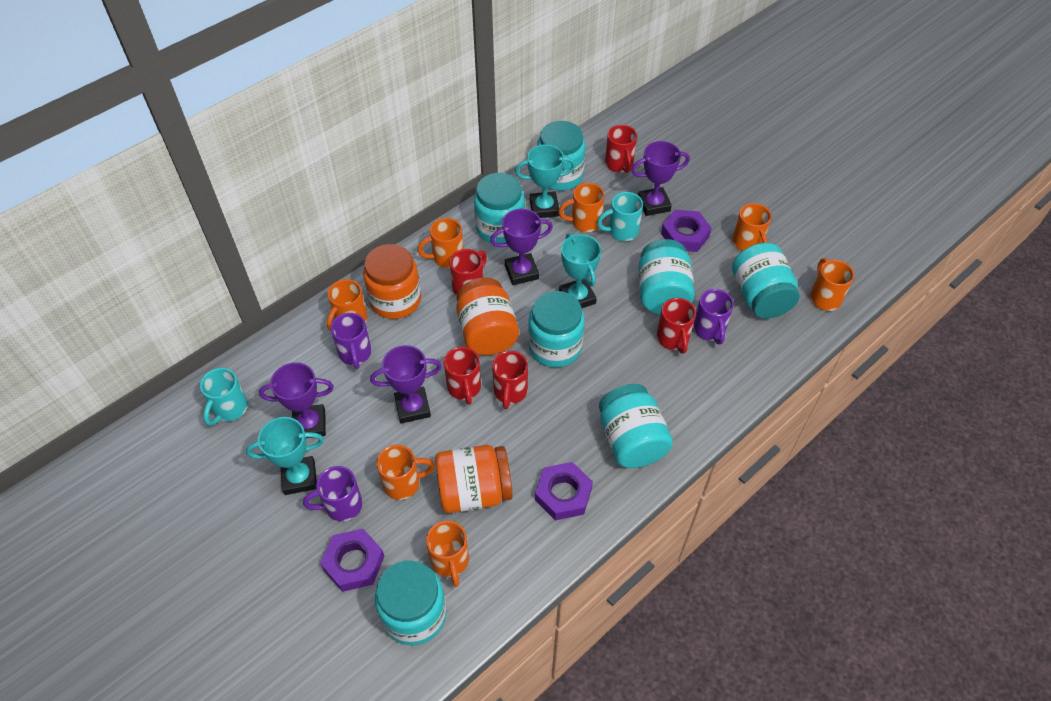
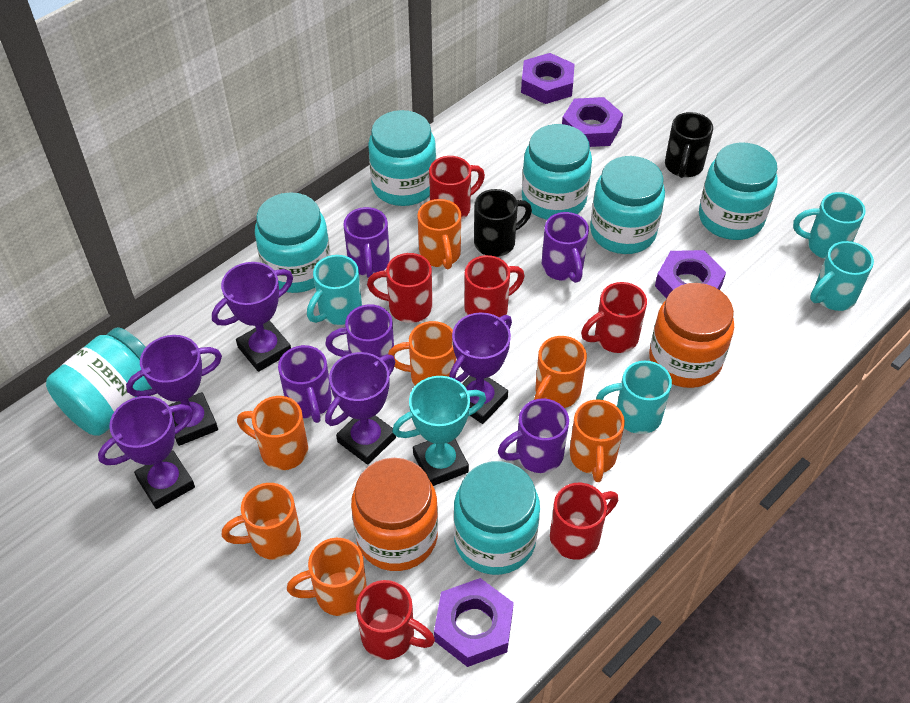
black mug: none = 0 -> [474,189,532,257] [665,112,713,178] = 2
orange jar: [363,244,421,319] [435,445,513,513] [456,278,519,355] = 3 -> [351,458,438,571] [649,283,734,388] = 2
purple mug: [303,466,363,521] [331,313,372,369] [693,289,734,344] = 3 -> [278,345,332,423] [325,304,394,367] [343,207,390,278] [498,398,569,473] [542,212,589,283] = 5
purple nut: [320,529,384,592] [535,462,593,521] [661,210,711,252] = 3 -> [434,578,514,667] [521,53,575,104] [562,97,623,147] [655,250,726,299] = 4
purple trophy: [259,362,334,438] [370,345,442,424] [490,209,553,285] [631,141,690,216] = 4 -> [98,396,195,509] [126,335,222,446] [212,262,293,372] [325,352,396,465] [449,312,512,424] = 5
red mug: [444,347,481,405] [449,249,487,296] [492,351,528,409] [605,125,637,173] [657,298,696,354] = 5 -> [356,580,435,660] [367,253,432,323] [429,156,485,220] [465,255,525,317] [550,483,618,560] [581,282,647,353] = 6
turquoise mug: [200,368,248,426] [597,192,643,241] = 2 -> [307,255,362,325] [596,361,672,434] [793,192,866,259] [810,241,874,311] = 4
turquoise trophy: [246,417,324,495] [515,145,576,218] [559,233,601,308] = 3 -> [392,376,486,486] = 1

